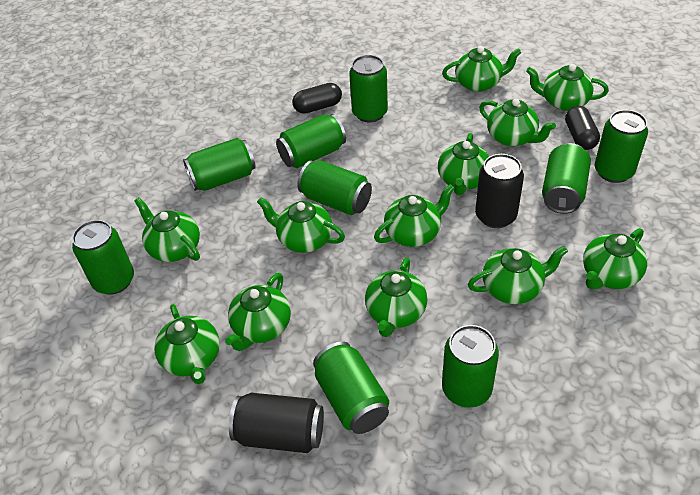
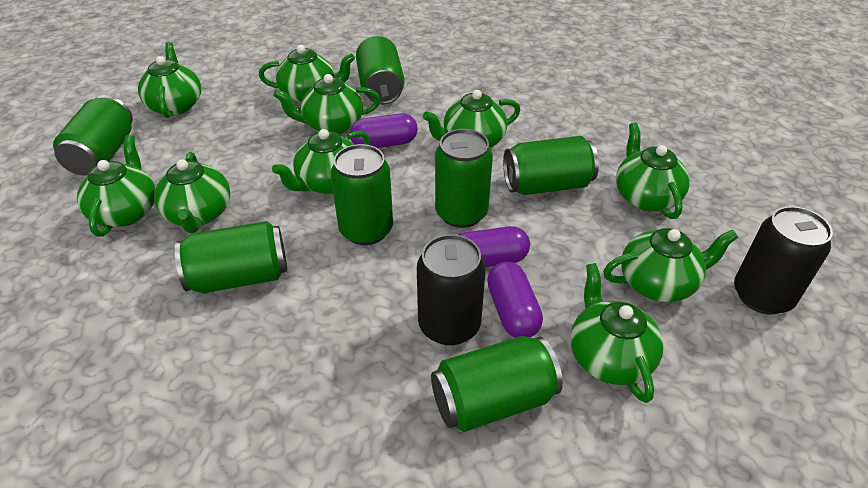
black capsule: [292,83,342,114] [565,106,600,150] = 2 -> none = 0
green can: [72,220,134,295] [183,138,256,191] [276,114,346,168] [297,161,372,215] [313,341,389,434] [349,55,388,122] [442,325,499,408] [542,143,591,214] [595,110,648,183] = 9 -> [53,95,133,175] [175,221,287,293] [331,144,393,245] [356,36,405,105] [431,336,563,432] [435,129,493,228] [503,136,599,195] = 7
green teapot: [134,197,200,262] [154,304,220,384] [225,273,291,351] [257,197,345,253] [365,257,427,337] [374,184,455,247] [438,133,490,195] [442,46,522,92] [468,246,568,304] [479,99,556,147] [526,64,609,111] [583,228,647,289] = 12 -> [77,135,156,236] [138,42,201,118] [154,152,230,233] [259,45,355,103] [272,129,370,194] [273,74,380,134] [423,90,520,148] [571,263,664,403] [603,228,738,302] [616,123,690,219] = 10
purple capsule: none = 0 -> [350,113,418,148] [458,226,530,267] [487,261,543,338] = 3

